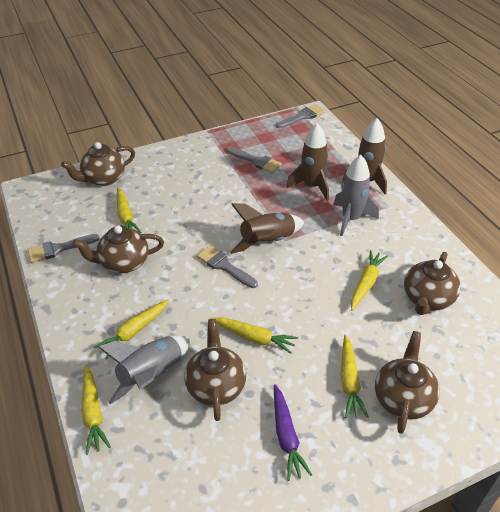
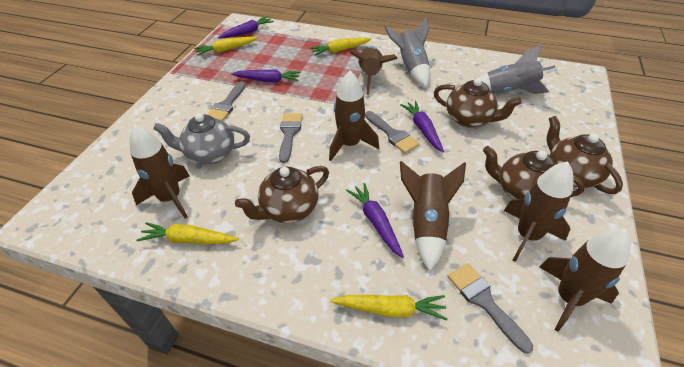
brown rocket: [230,203,304,254] [286,123,329,201] [342,118,387,194] = 3 -> [129,124,190,219] [329,71,379,161] [349,46,397,95] [400,161,466,271] [504,162,574,262] [539,228,631,332] = 6
brown teapot: [61,142,135,186] [73,225,164,273] [184,319,246,421] [375,331,440,434] [404,252,461,315] = 5 -> [235,166,329,223] [434,78,521,128] [483,146,585,200] [546,116,623,194] = 4
grey teapot: none = 0 -> [153,113,250,164] = 1
purple carrot: [274,384,312,481] = 1 -> [218,16,274,39] [231,70,301,82] [346,183,404,258] [400,101,444,152] = 4
yellow carrot: [81,365,111,455] [93,299,169,359] [117,188,141,233] [210,317,298,354] [341,334,369,418] [351,250,388,310] = 6 -> [136,222,239,244] [194,37,258,56] [310,38,371,56] [330,295,447,321] = 4

